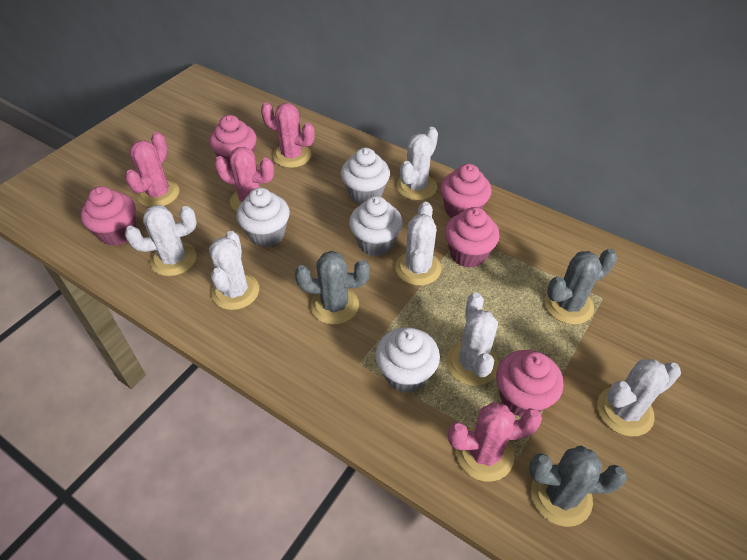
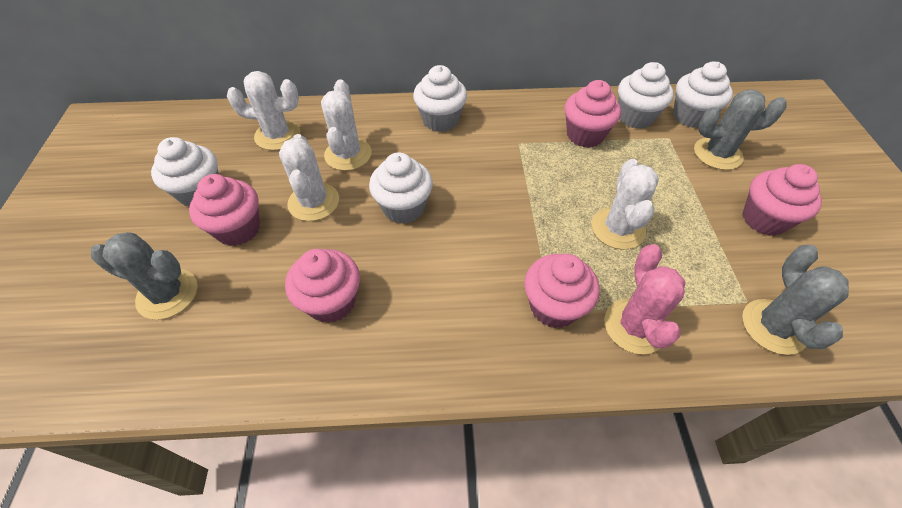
pink cactus: [125,132,179,207] [214,147,274,211] [261,102,315,168] [448,402,542,482] = 4 -> [604,244,685,354] = 1
white cactus: [125,205,197,276] [209,231,259,310] [396,127,438,201] [396,202,441,286] [446,292,499,386] [597,359,681,436] = 6 -> [227,71,301,150] [279,134,339,221] [321,79,372,171] [592,159,659,249] = 4
white cupcake: [237,188,290,248] [341,148,390,205] [349,196,403,256] [376,327,440,393] = 4 -> [151,137,219,207] [369,152,433,224] [413,65,467,132] [618,62,674,129] [673,61,733,128] = 5

